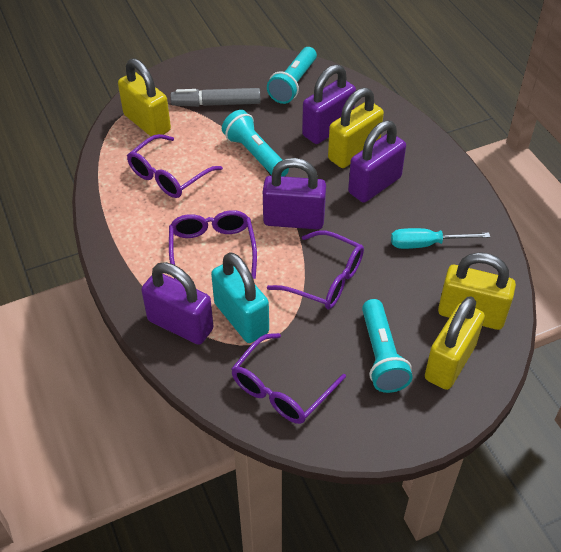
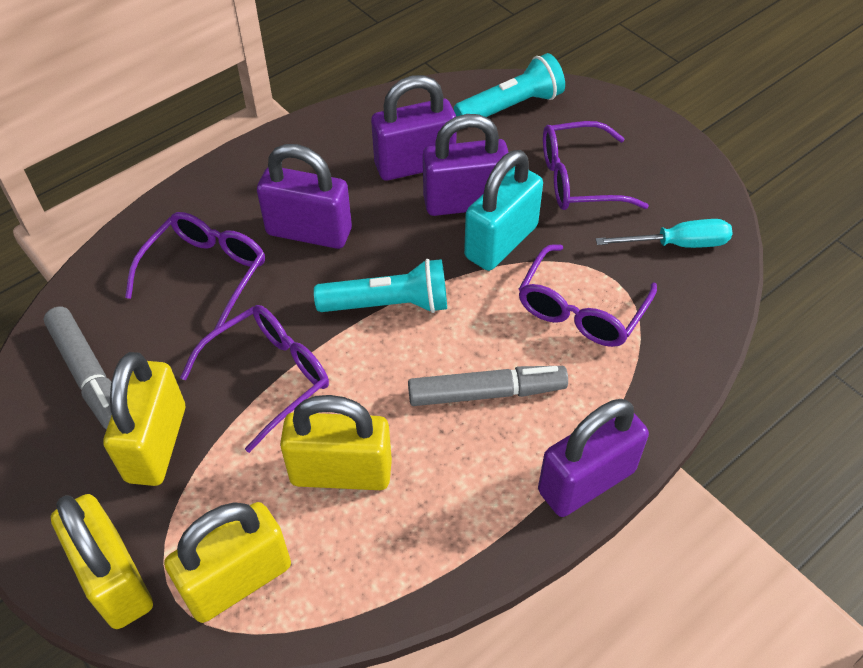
grey marker: [170,88,260,107] = 1 -> [44,306,112,430] [408,366,568,406] = 2
turquoise flashlight: [222,110,289,177] [267,47,317,104] [362,299,413,393] = 3 -> [314,259,447,313] [454,53,565,117] = 2

